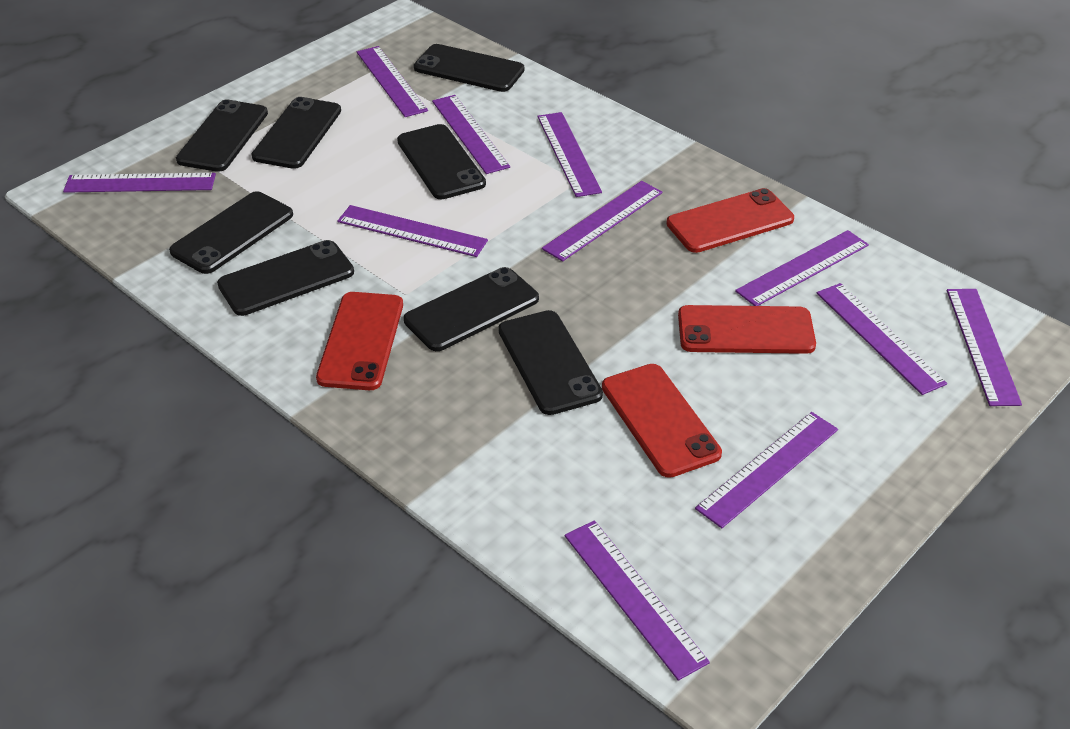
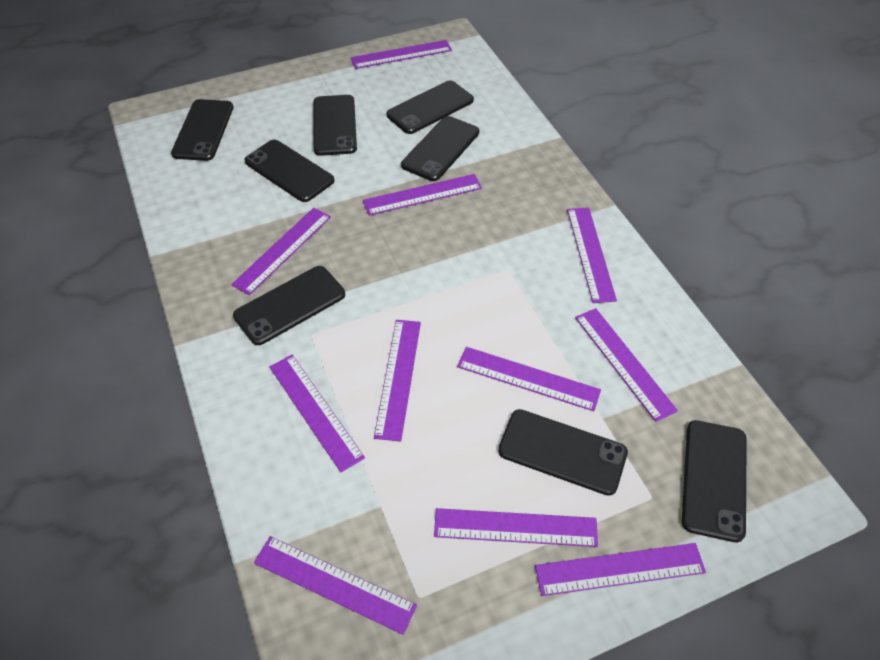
red phone: [316,292,403,390] [602,364,722,478] [666,188,794,253] [678,305,816,354] = 4 -> none = 0

